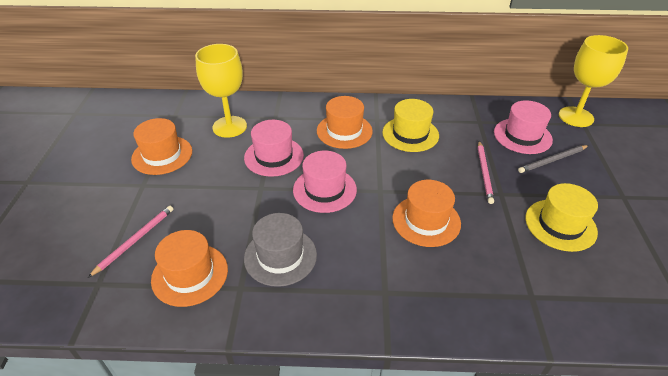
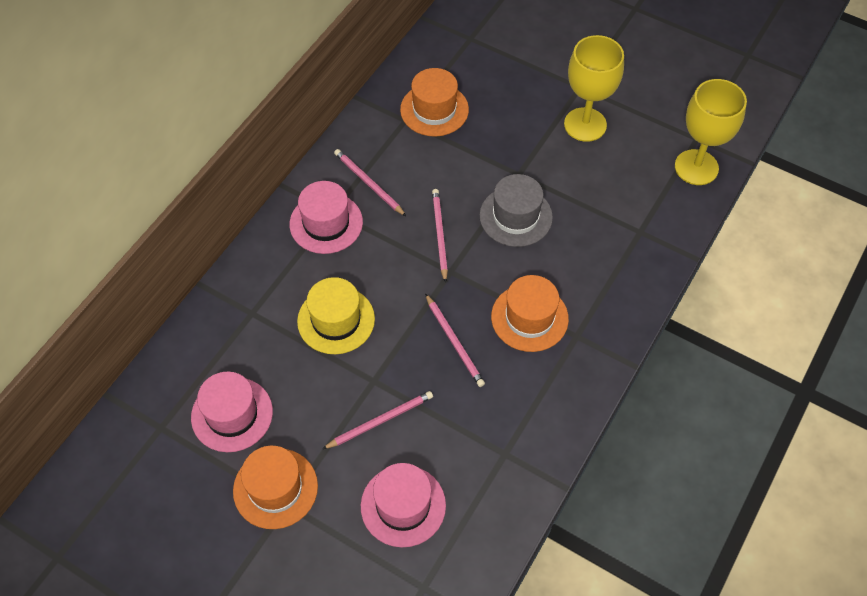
grey pencil: [518,145,589,173] = 1 -> none = 0
orange hat: [131,118,192,175] [151,230,228,307] [317,96,373,149] [392,180,461,247] = 4 -> [233,446,318,529] [400,68,469,136] [491,275,569,352] = 3
pink pencil: [88,206,173,278] [478,141,494,204] = 2 -> [323,391,433,449] [334,149,406,216] [425,293,485,387] [432,189,448,283] = 4
yellow hat: [382,99,439,152] [525,183,598,252] = 2 -> [297,277,375,354] = 1

